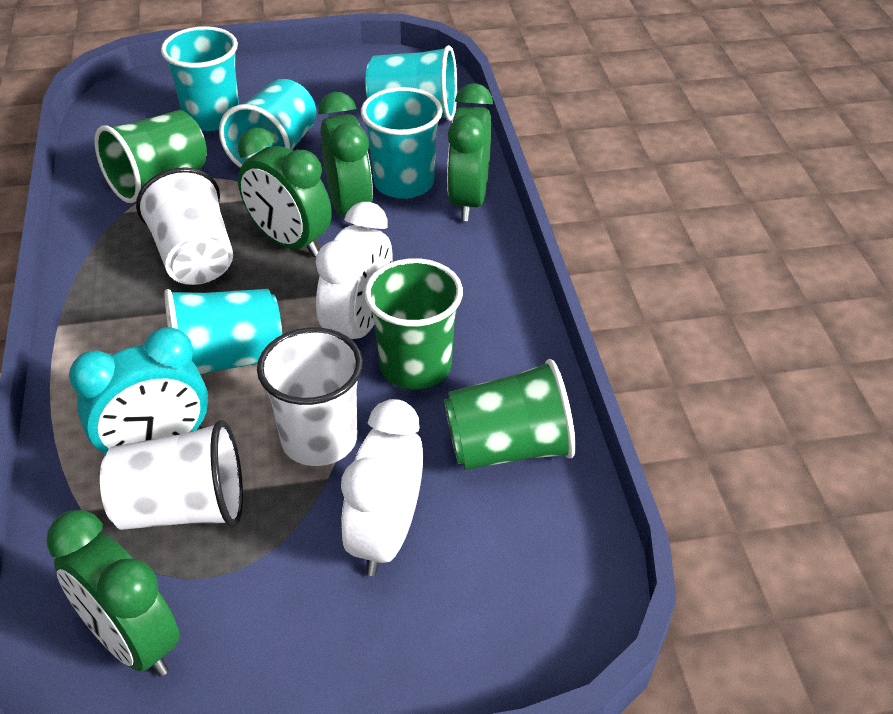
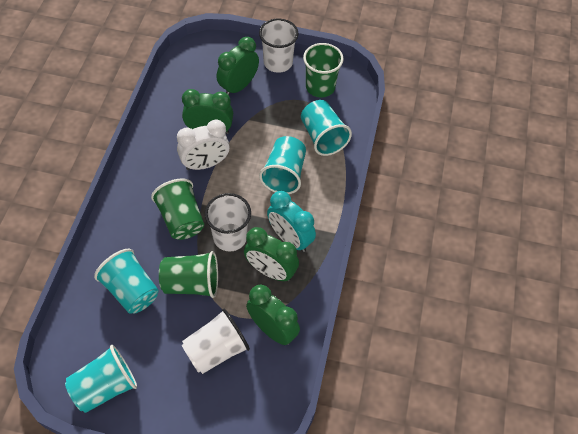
turquoise cup: [161,26,239,131] [164,289,282,375] [219,79,316,168] [361,87,443,199] [366,45,457,121] = 5 -> [65,345,137,413] [94,249,159,314] [259,136,306,194] [301,100,352,156] = 4
white clock: [316,202,393,339] [341,399,423,576] = 2 -> [177,120,230,170] = 1

